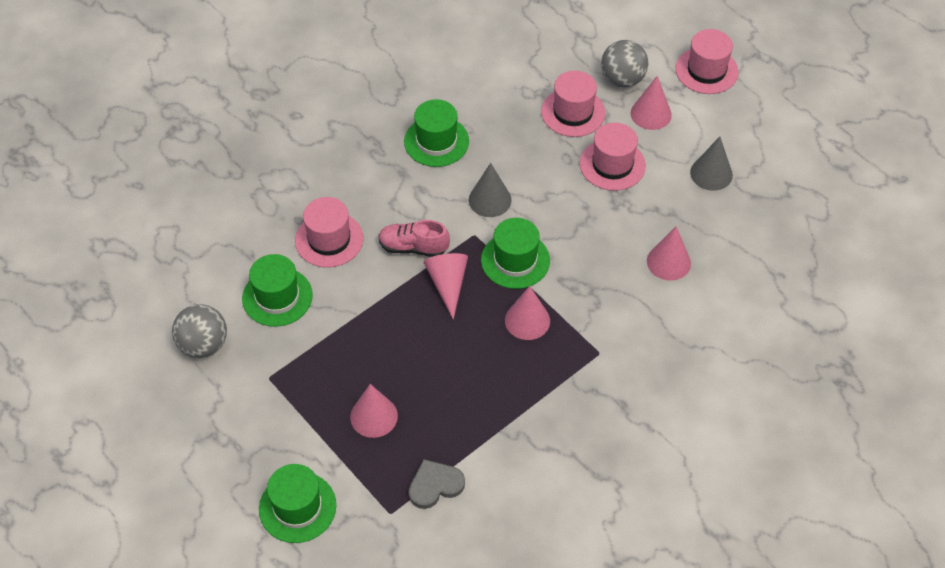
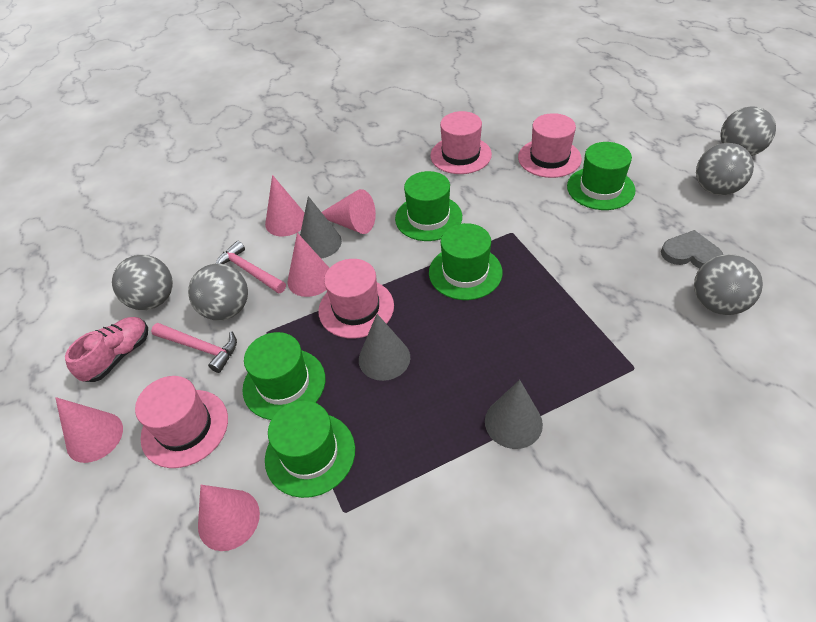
green hat: [242,254,313,327] [259,464,336,543] [404,99,469,167] [481,218,550,289] = 4 -> [242,332,325,420] [265,400,355,498] [395,171,462,241] [429,223,503,300] [567,142,636,210] = 5
grey ball: [172,304,227,358] [601,40,648,88] = 2 -> [112,255,173,310] [188,263,248,320] [694,254,763,315] [696,143,754,195] [720,106,776,156] = 5
grey cone: [469,163,512,217] [690,137,733,191] = 2 -> [300,196,342,259] [359,314,410,381] [485,380,543,449] = 3
pink hammer: none = 0 -> [151,323,237,373] [216,241,286,294] = 2

